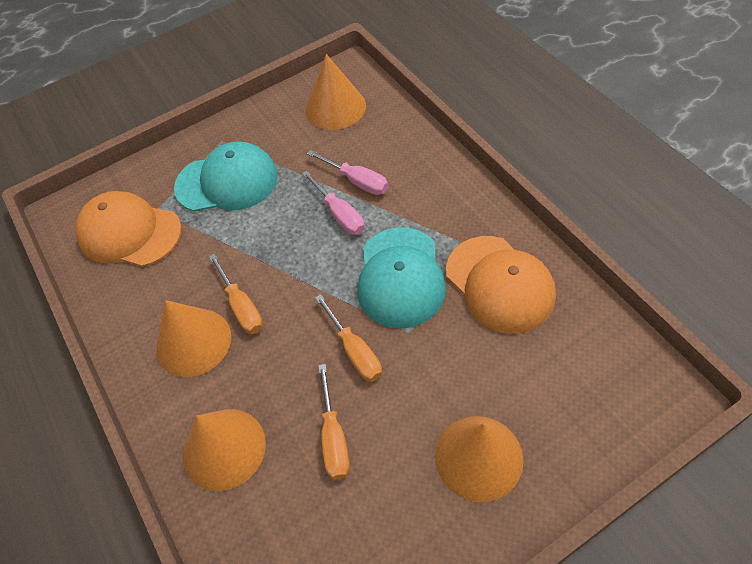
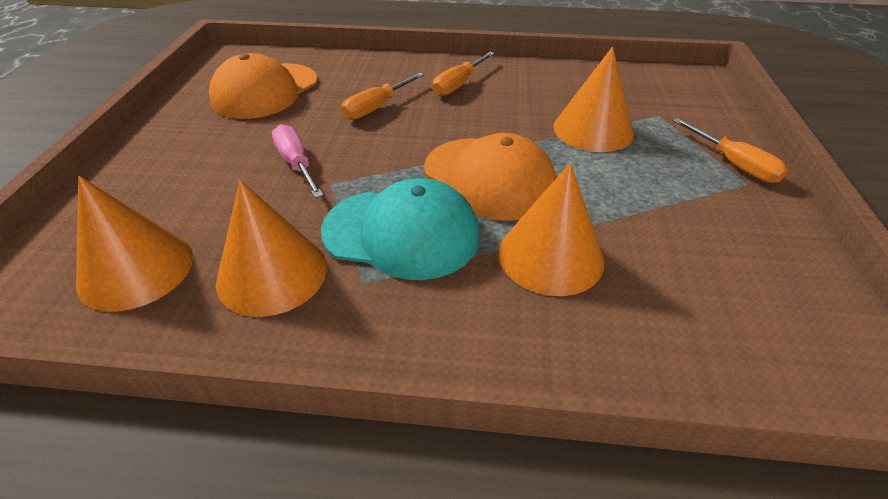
pink screwdriver: [302,170,365,235] [307,150,388,195] = 2 -> [272,124,324,198] = 1
turquoise cap: [174,141,278,212] [357,227,446,328] = 2 -> [321,178,480,280] = 1

